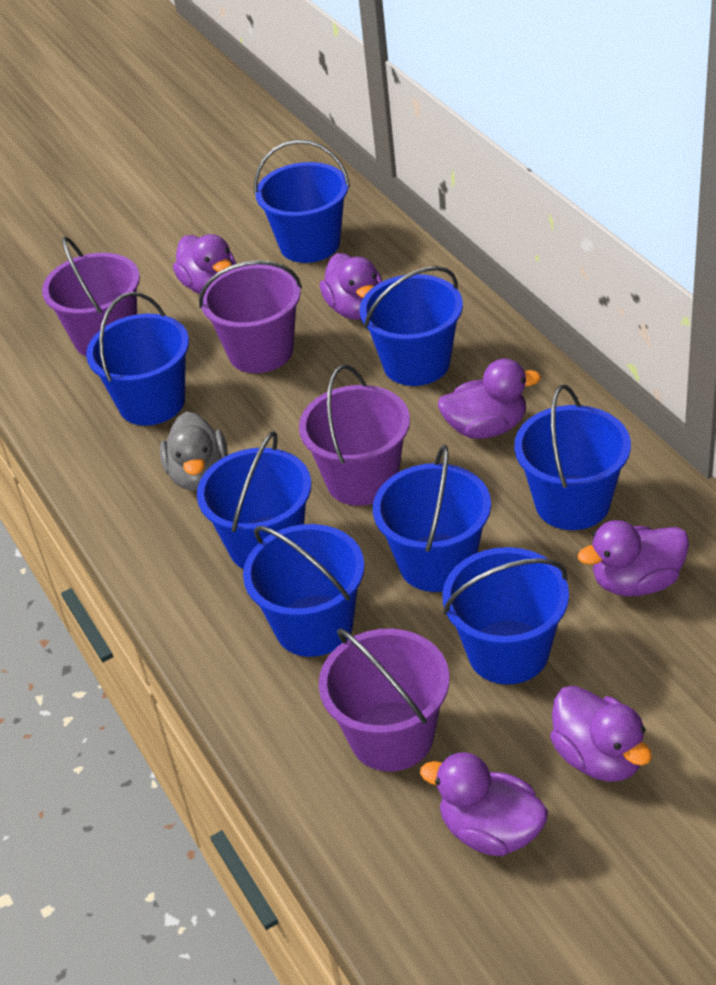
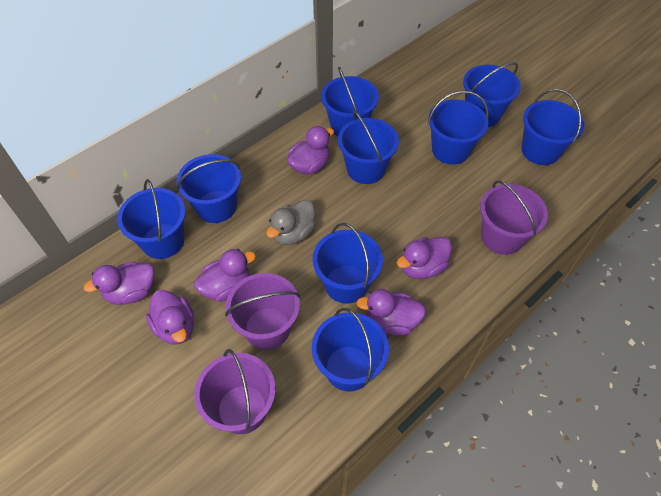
blue bucket: [86,292,189,426] [197,431,312,569] [243,524,365,657] [254,140,350,263] [360,266,463,386] [373,444,491,592] [442,547,569,684] [514,385,631,530] = 8 -> [117,179,186,259] [177,154,241,223] [312,308,389,392] [313,223,383,304] [321,67,379,136] [338,111,399,184] [428,91,489,165] [463,62,521,127] [522,89,584,165] = 9
purple bucket: [42,237,140,356] [199,260,302,373] [299,365,410,506] [319,628,449,772] = 4 -> [194,349,276,434] [225,273,300,350] [480,180,548,255] = 3

